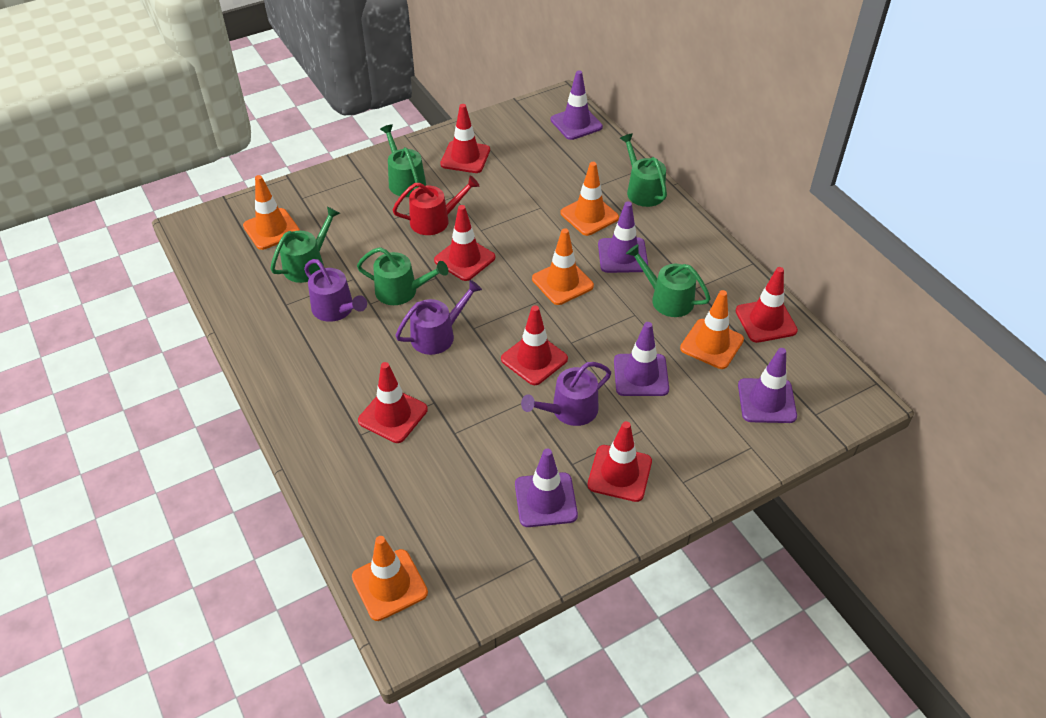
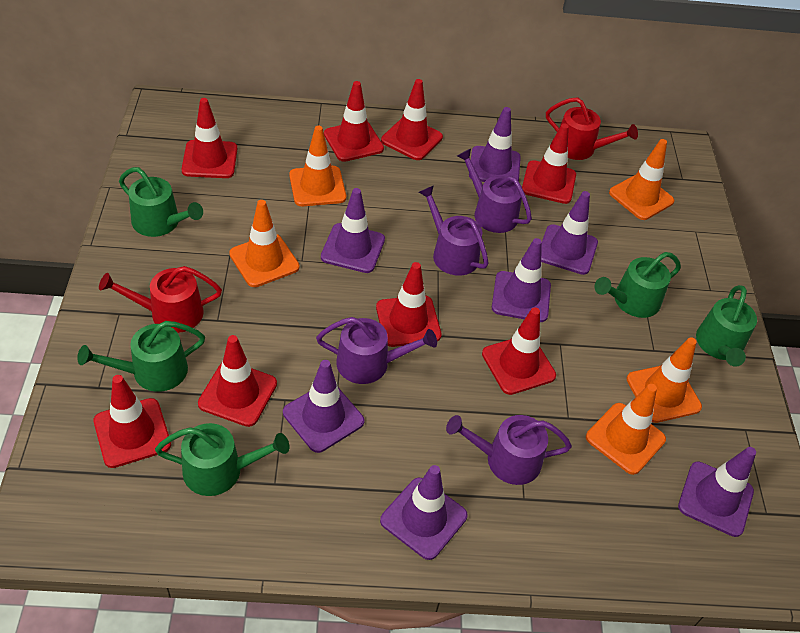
purple traffic cone: [515,448,578,527] [551,70,603,140] [598,201,648,273] [614,322,669,396] [738,348,797,423] = 5 -> [283,360,364,453] [321,188,385,273] [380,465,468,560] [469,107,521,182] [492,238,551,322] [541,191,598,275] [678,447,756,537] = 7
purple watering can: [304,259,367,322] [395,280,482,355] [521,362,611,426] = 3 -> [316,317,437,384] [419,185,489,275] [446,415,572,485] [457,149,532,233] = 4
red traffic cone: [358,362,428,443] [434,205,495,281] [440,104,490,173] [501,305,568,385] [588,421,652,502] [735,267,798,343] = 6 -> [94,375,171,468] [181,98,237,178] [198,335,277,427] [324,81,384,162] [376,262,442,347] [381,79,443,160] [482,307,556,395] [522,124,576,204] = 8
red watering can: [392,176,479,235] = 1 -> [99,266,222,333] [546,97,638,160] = 2

